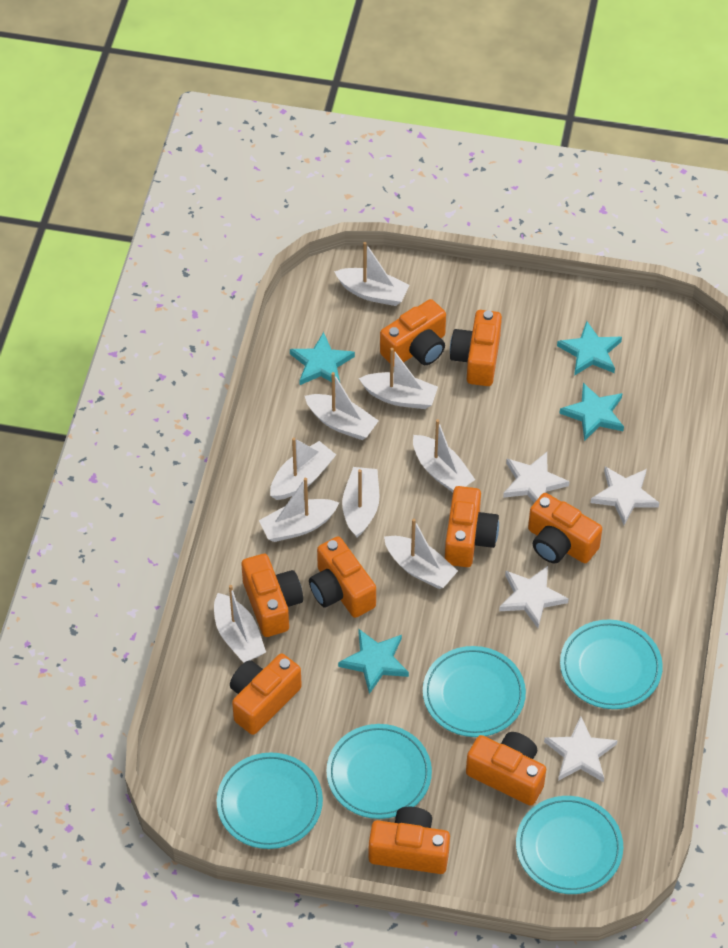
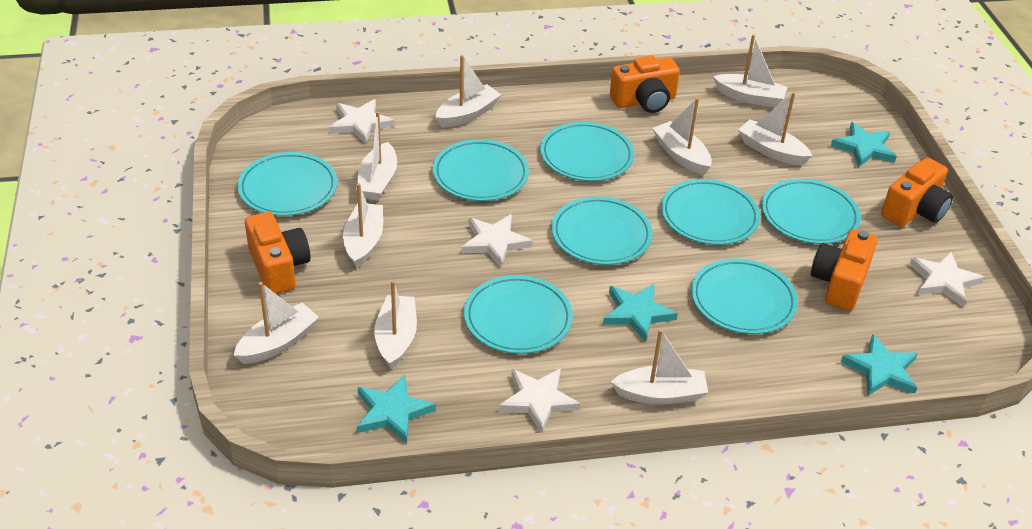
orange camera: [230,654,302,735] [241,554,303,637] [309,536,376,618] [369,807,450,874] [380,299,446,366] [445,486,499,567] [450,310,502,386] [466,732,546,806] [528,493,602,563] = 9 -> [245,212,311,294] [610,55,680,113] [811,229,877,311] [881,158,953,227] = 4
turquoise plate: [217,752,323,849] [326,724,432,819] [423,646,526,737] [516,796,623,894] [560,620,663,709] = 5 -> [238,152,338,216] [433,139,529,201] [464,275,573,354] [540,122,634,181] [551,197,653,265] [661,179,760,245] [691,259,798,334] [761,179,861,244] = 8

